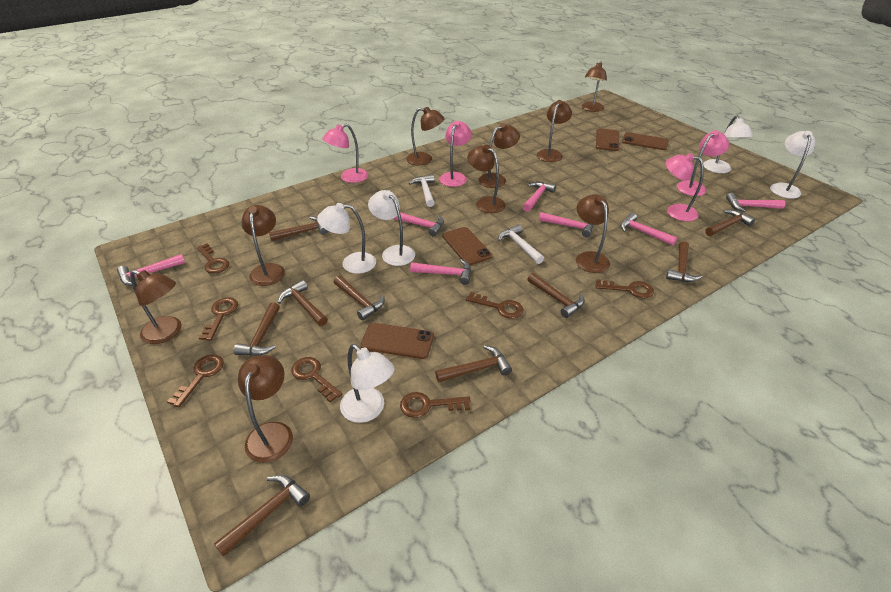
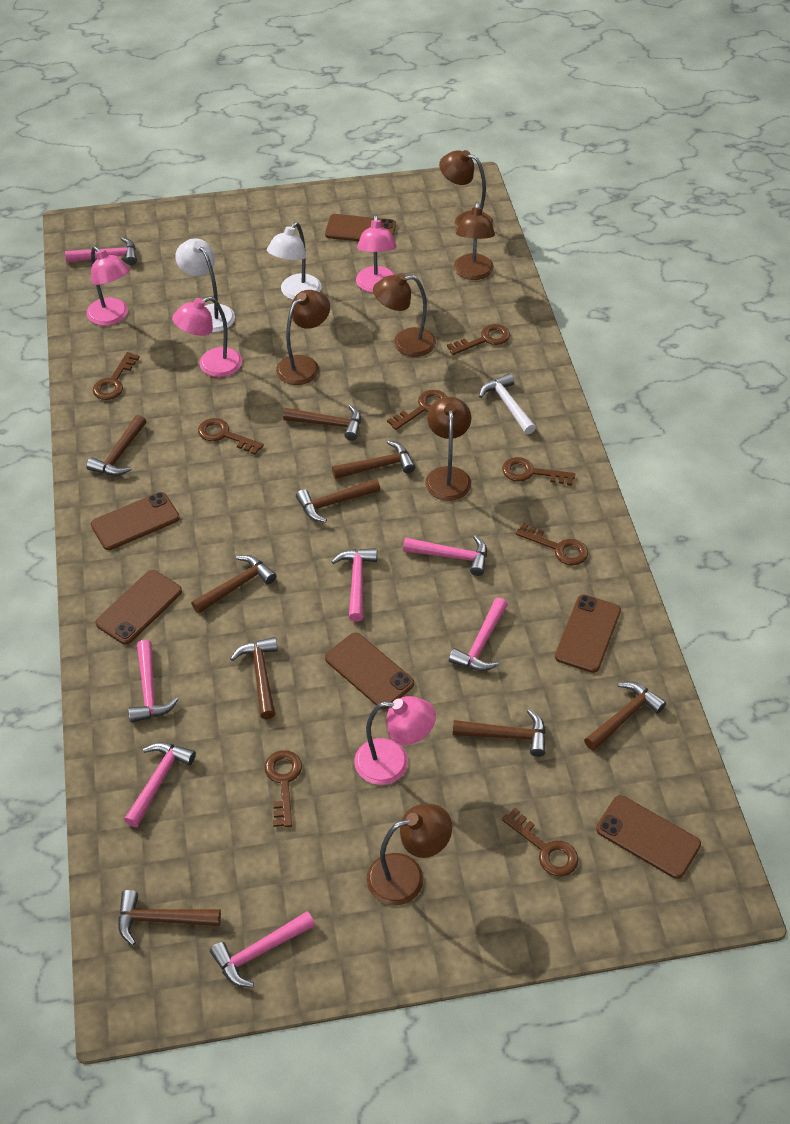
brown key: [167,355,224,407] [197,243,229,274] [199,297,238,341] [291,357,342,403] [400,392,471,418] [466,292,524,319] [595,280,654,298] = 7 -> [93,352,140,400] [198,418,264,455] [265,750,302,828] [387,390,447,430] [447,324,510,355] [502,457,575,486] [502,808,578,876] [515,523,588,566] = 8
brown lamp: [130,270,182,344] [238,355,293,463] [242,205,285,286] [406,107,444,165] [467,145,506,213] [478,123,520,188] [537,100,572,162] [576,194,610,273] [582,61,607,112] = 9 -> [276,290,330,385] [367,804,452,905] [373,273,436,357] [425,397,471,501] [439,150,494,229] [454,202,495,280] = 6
brown phone: [360,323,434,359] [443,227,492,265] [596,128,620,151] [622,132,669,150] = 4 -> [91,492,180,550] [95,570,182,645] [325,214,396,241] [325,632,414,709] [555,594,621,673] [596,795,701,879] = 6
white hammer: [409,175,435,207] [498,224,544,264] = 2 -> [479,373,536,434] = 1
white lamp: [317,203,376,274] [340,344,395,423] [368,190,415,266] [703,116,753,173] [770,131,815,199] = 5 -> [175,238,235,332] [267,222,322,300] = 2

